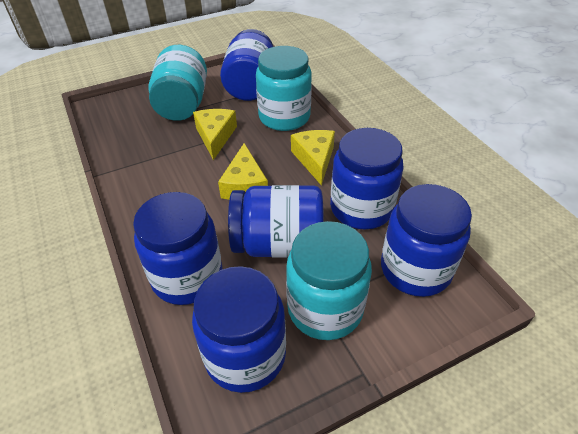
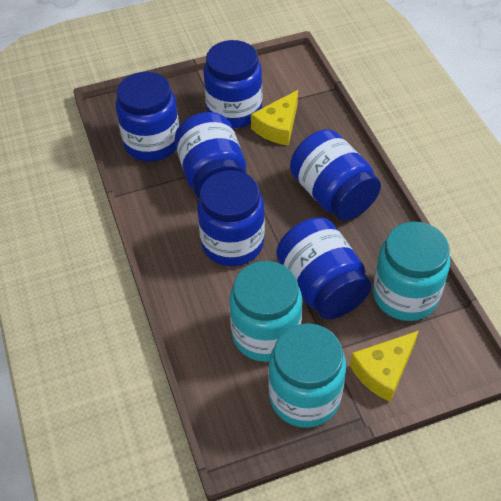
yellow cheese: [193,109,237,160] [218,143,268,200] [291,130,335,186] = 3 -> [251,90,298,146] [350,331,419,402] = 2

